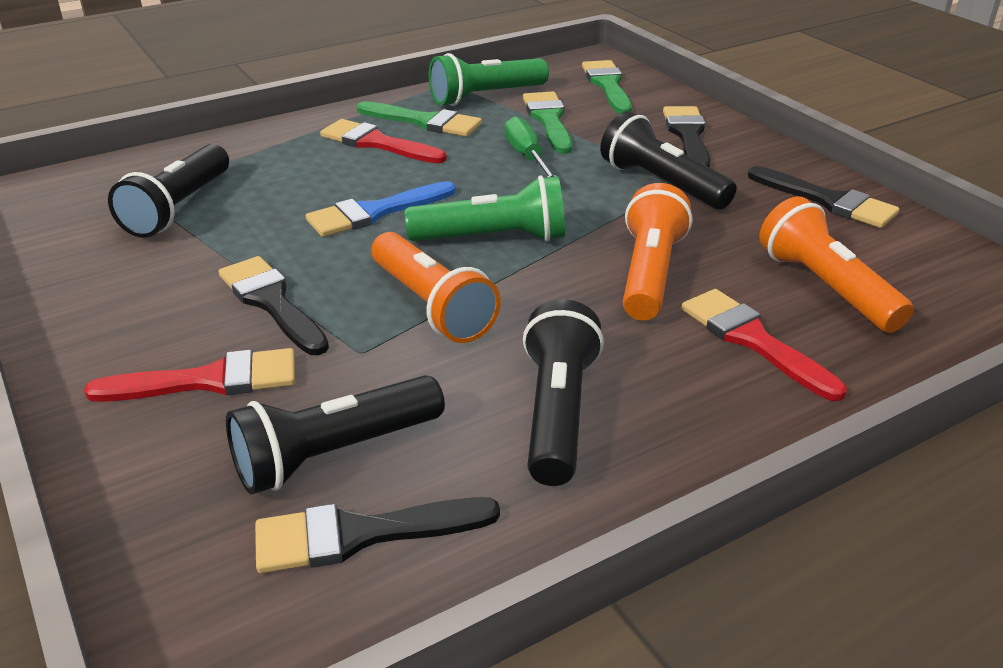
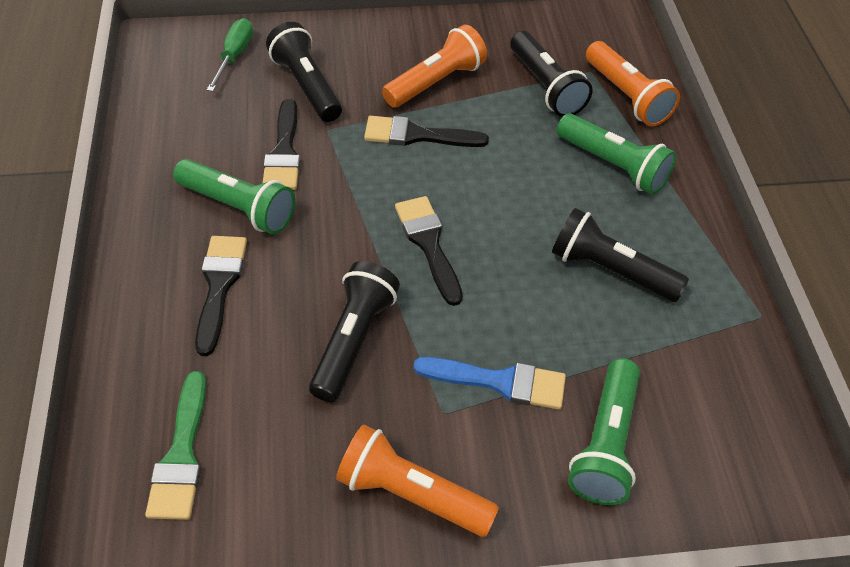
green brush: [357,101,482,137] [523,91,572,154] [582,60,632,114] = 3 -> [145,371,206,520] = 1
green flashlight: [405,175,565,242] [429,53,549,106] = 2 -> [173,159,295,234] [557,113,677,195] [568,358,640,505] = 3
red brush: [84,348,295,402] [320,119,447,164] [681,289,847,401] = 3 -> none = 0

